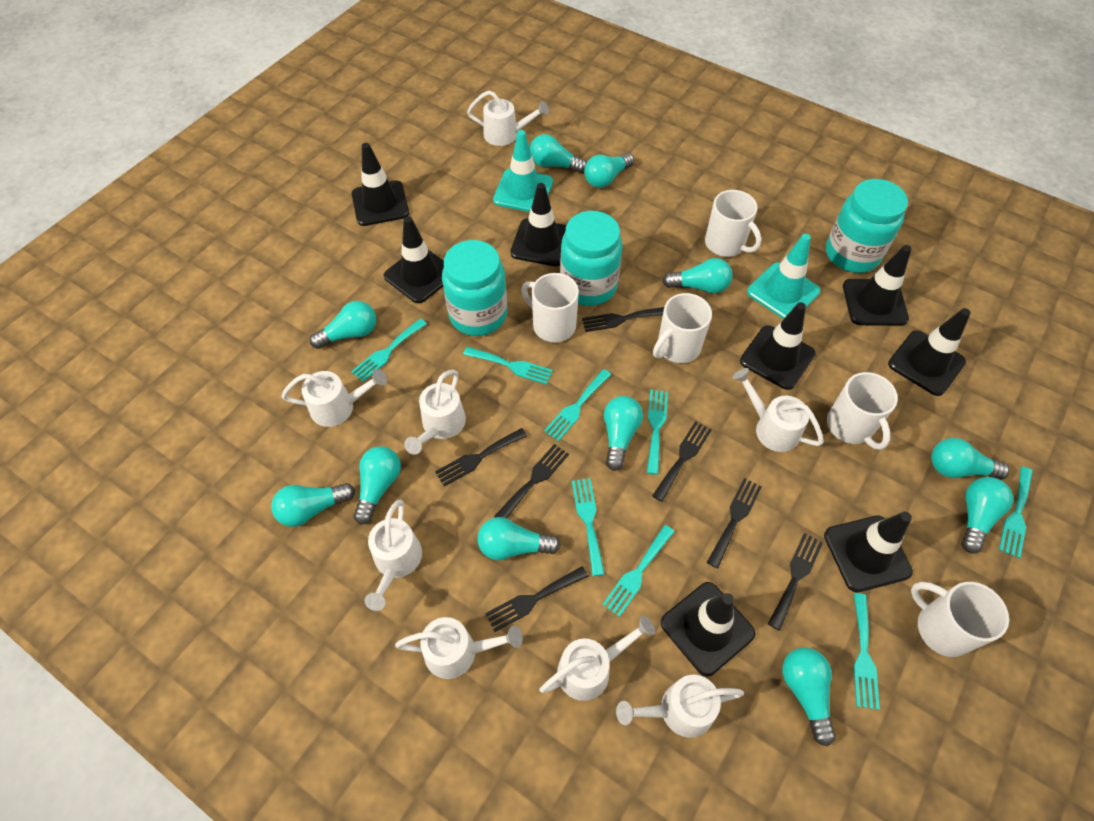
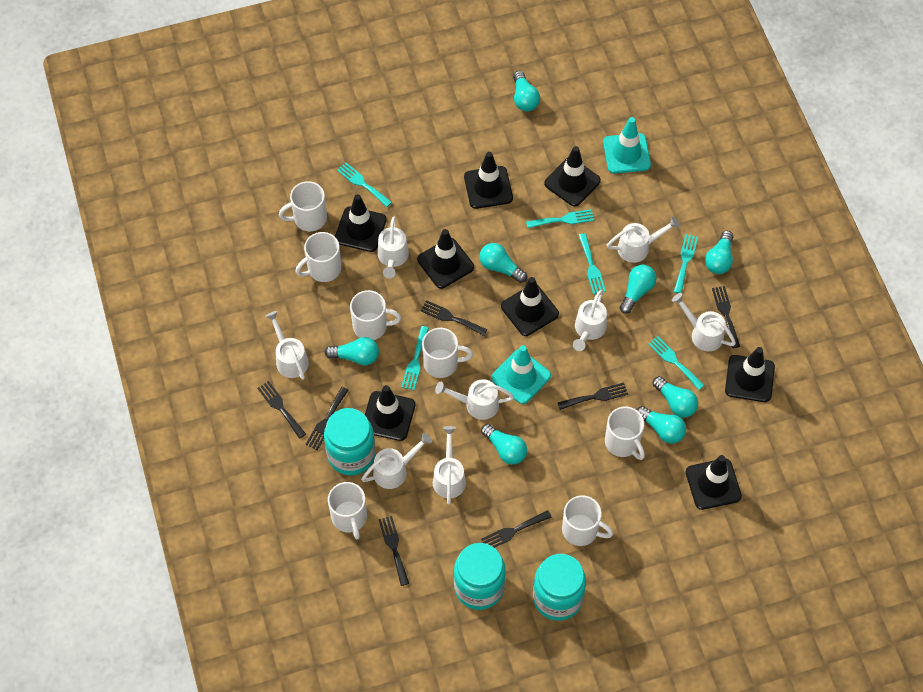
turquoise fork: [351,318,427,382] [463,347,553,385] [544,369,612,441] [572,478,605,576] [602,525,675,617] [647,390,668,475] [853,593,880,710] [999,466,1033,559] = 8 -> [337,162,392,207] [401,326,429,390] [526,209,594,228] [578,233,606,294] [648,336,704,390] [674,234,698,293] = 6
turquoise light bulb: [271,483,355,527] [310,301,376,349] [353,446,401,525] [478,517,561,560] [530,134,587,173] [584,153,634,188] [604,396,643,471] [663,258,732,293] [782,647,836,746] [931,438,1010,480] [961,477,1013,554] = 11 -> [324,337,379,365] [480,243,527,283] [481,424,527,465] [513,71,540,111] [620,265,656,314] [637,406,686,444] [652,376,698,418] [705,231,733,274] = 8
white mug: [521,273,579,342] [653,293,712,363] [705,190,761,257] [827,372,898,450] [911,582,1009,657] = 5 -> [279,181,327,231] [296,232,341,282] [328,482,367,539] [350,290,401,340] [422,328,473,378] [562,495,613,546] [605,407,645,460] = 7

